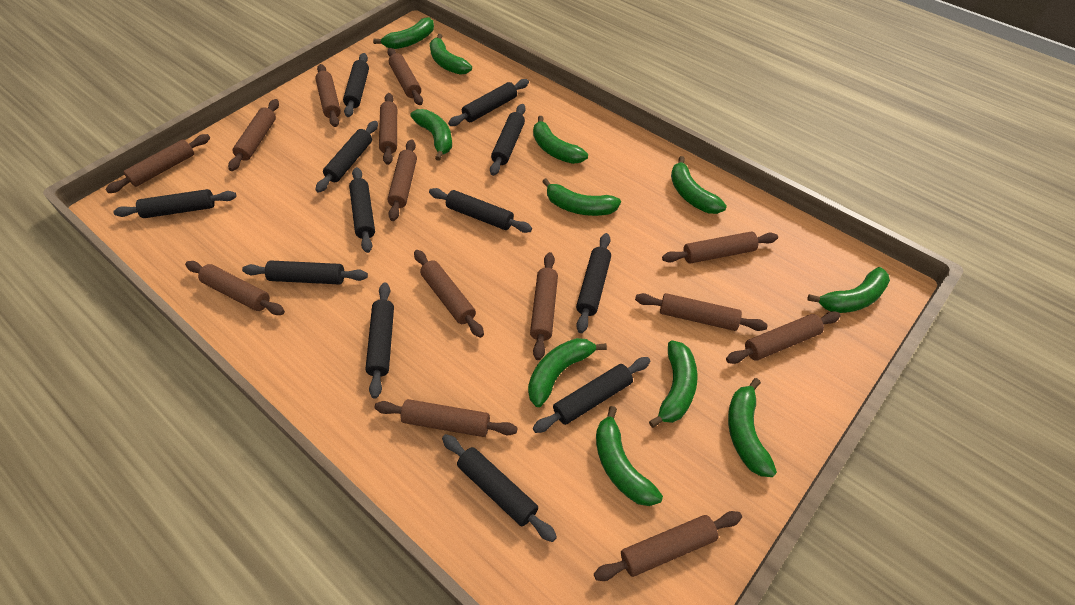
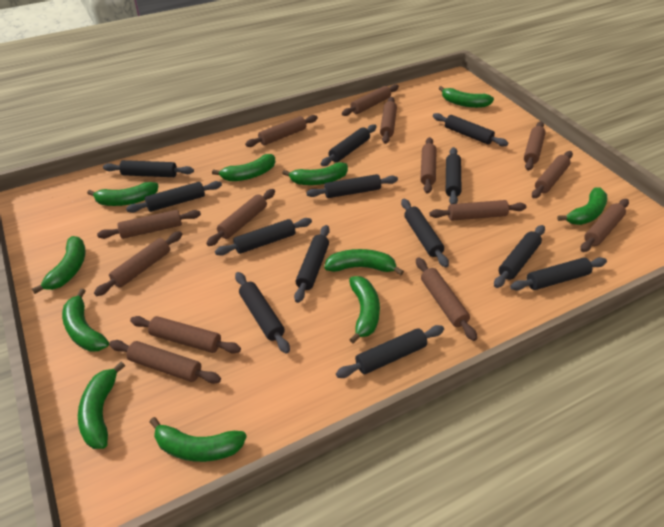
black rolling pin: [113,189,237,218] [242,260,368,284] [315,121,378,193] [343,53,369,117] [349,167,375,253] [365,283,394,399] [429,188,532,233] [442,434,557,542] [448,79,529,126] [490,104,526,176] [533,357,650,433] [576,233,611,333] = 12 -> [103,160,194,177] [126,181,222,213] [215,218,312,256] [235,272,290,354] [294,225,330,303] [306,174,398,198] [321,124,377,166] [336,325,444,378] [401,199,449,268] [433,113,508,146] [446,147,461,204] [494,225,545,288] [510,257,607,291] = 13

